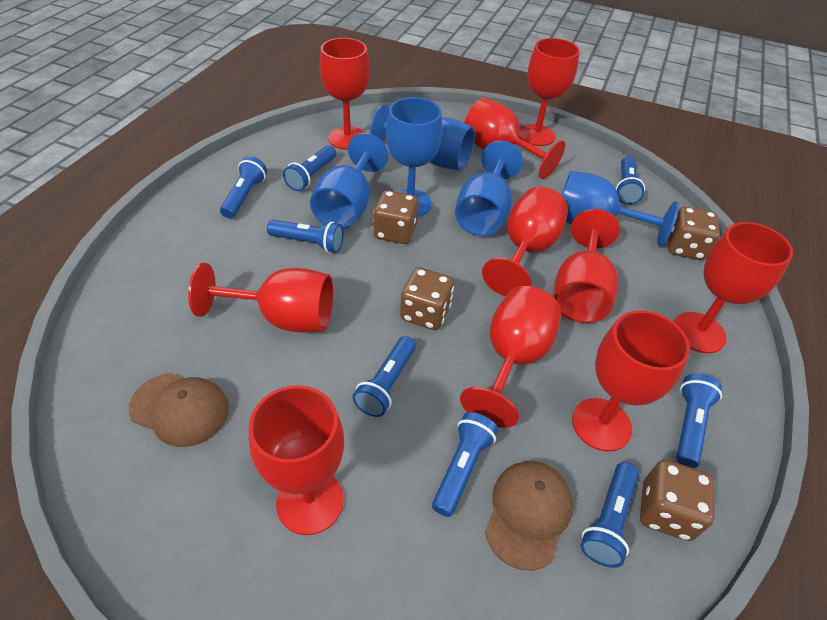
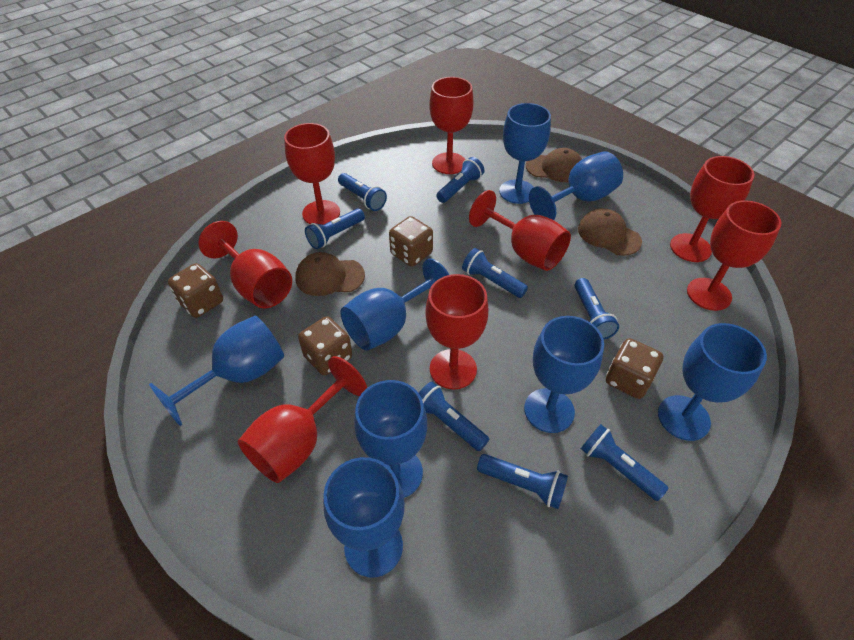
blue goblet: [310,133,388,229] [370,104,475,170] [386,97,443,217] [455,141,523,236] [562,171,679,246] = 5 -> [149,316,284,426] [323,457,405,578] [340,259,449,351] [354,380,427,498] [499,103,551,204] [524,316,604,433] [529,151,623,220] [658,323,767,441] = 8
brown cap: [129,373,229,447] [485,461,573,570] = 2 -> [295,252,365,296] [526,148,582,182] [578,208,642,256] = 3
red goblet: [188,263,333,332] [249,385,344,535] [320,38,370,150] [460,286,561,428] [464,98,565,179] [482,187,568,296] [519,38,580,146] [555,209,620,323] [572,310,690,452] [674,222,793,353] = 10 -> [198,221,292,308] [238,356,367,483] [284,123,340,225] [425,274,488,389] [429,77,473,174] [469,190,571,271] [670,156,754,262] [687,200,781,311] = 8

